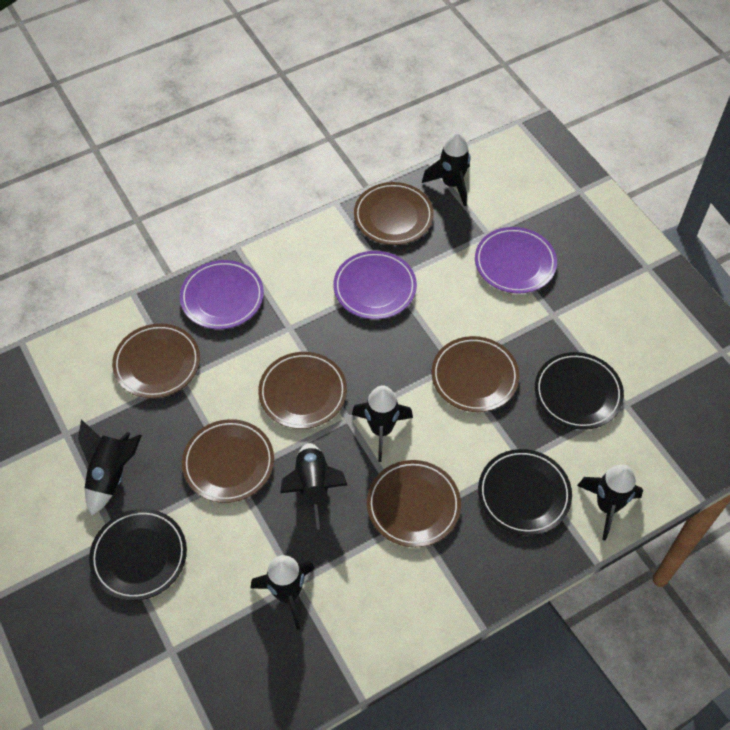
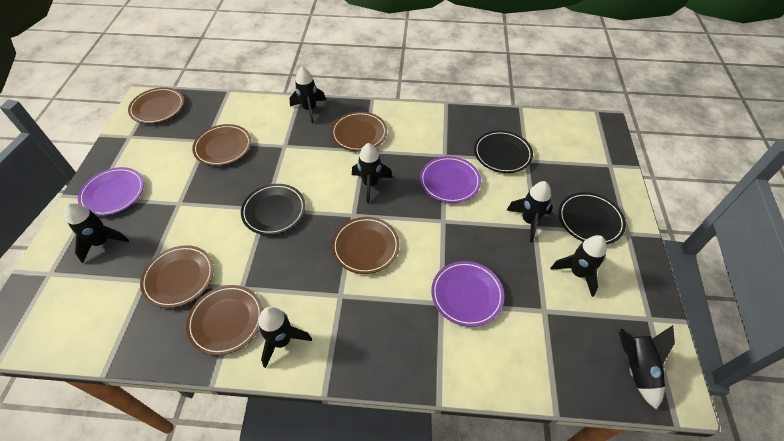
black rocket: [78,419,142,515] [250,555,315,630] [280,443,347,530] [352,385,413,462] [422,132,470,206] [577,465,643,541] = 6 -> [65,203,129,263] [258,307,312,368] [290,67,326,124] [352,143,393,203] [506,181,553,242] [550,235,607,297] [618,325,675,410] = 7

